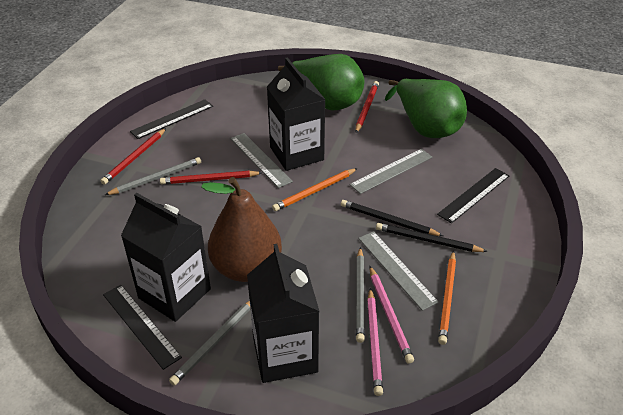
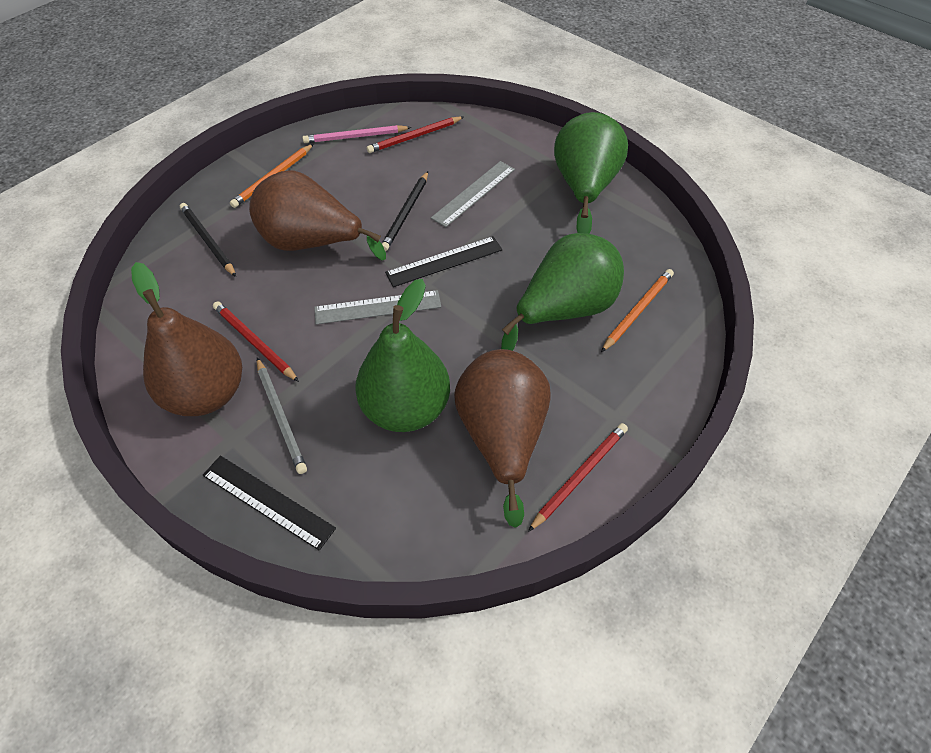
black carton: [121,193,211,322] [247,244,319,383] [267,57,326,171] = 3 -> none = 0
black ruler: [103,285,182,370] [130,99,213,139] [437,168,510,223] = 3 -> [203,455,336,551] [385,236,502,287] = 2
brown pear: [201,177,282,282] = 1 -> [131,262,242,416] [249,170,386,261] [454,349,551,528] = 3
green pear: [278,54,364,110] [385,79,467,138] = 2 -> [355,279,450,432] [501,233,624,351] [554,112,628,234] = 3
grey pencil: [105,157,201,195] [169,301,250,385] [356,247,365,343] = 3 -> [257,358,307,474] = 1
grey ruler: [230,133,293,188] [350,149,432,194] [358,231,439,311] = 3 -> [314,290,441,325] [431,161,515,227] = 2
pink pencil: [367,288,383,396] [369,266,414,364] = 2 -> [303,125,412,143] = 1

